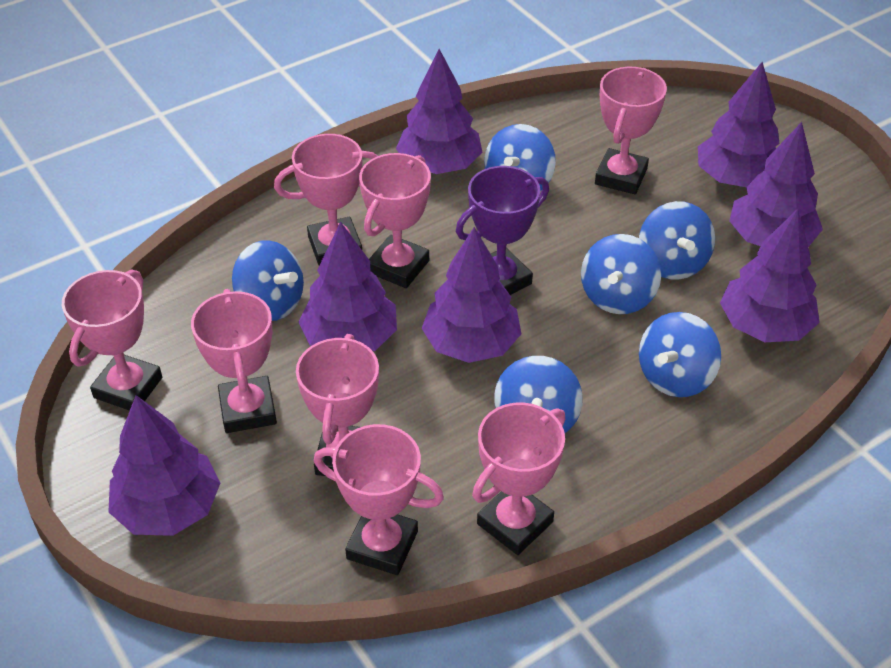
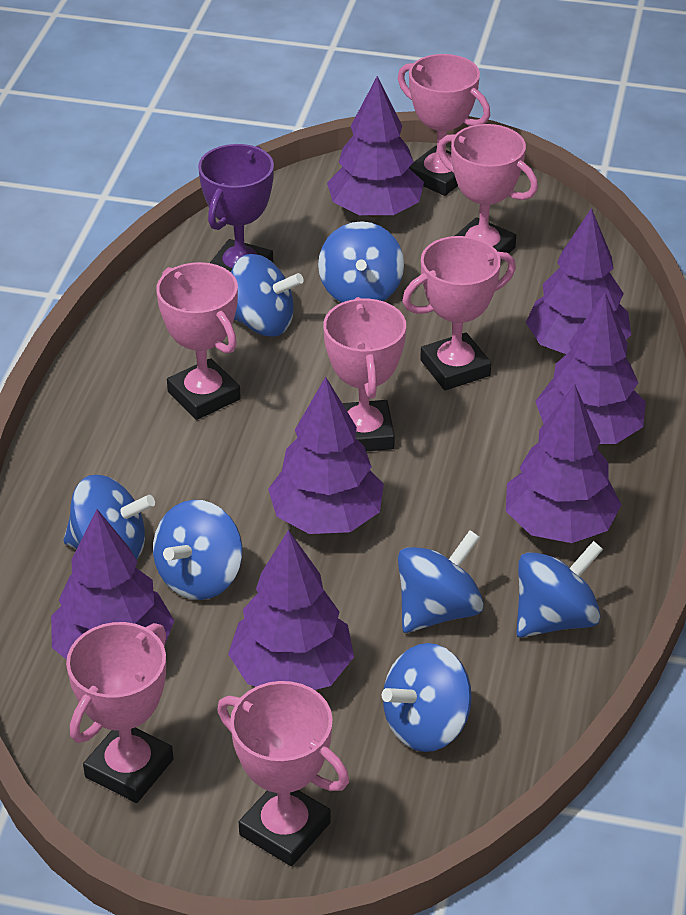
blue spinning top: [232,240,304,321] [484,124,556,192] [494,356,583,433] [581,234,661,314] [639,201,715,280] [639,312,721,397] = 6 -> [64,475,155,560] [153,500,242,600] [231,254,304,337] [318,221,404,303] [382,643,472,752] [398,530,484,633] [516,541,603,638] = 7
pink trophy: [62,269,162,411] [191,289,277,433] [274,134,378,265] [296,334,379,476] [314,424,444,575] [359,153,431,288] [472,402,565,555] [595,67,667,194] = 8 -> [66,622,174,803] [156,262,241,420] [217,681,349,866] [323,297,406,451] [398,54,490,196] [402,236,516,390] [437,124,538,254] = 7

